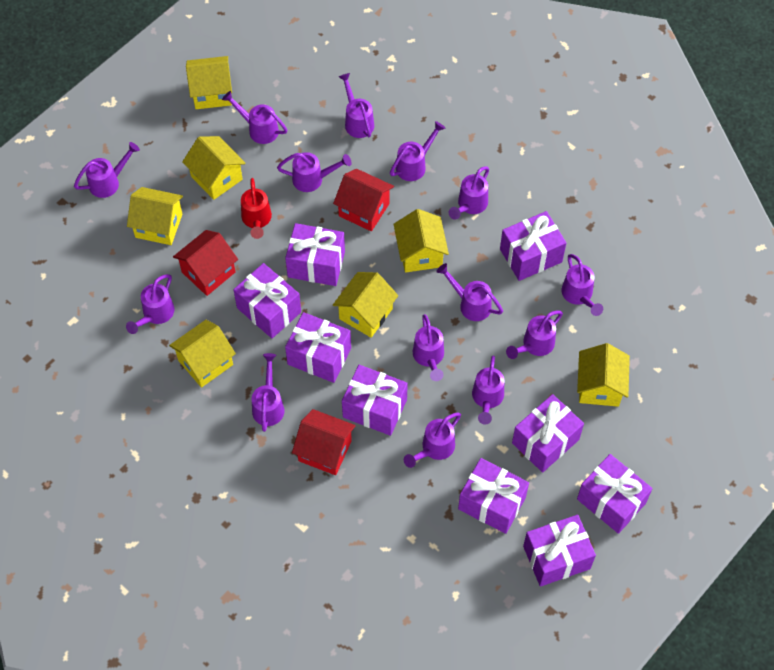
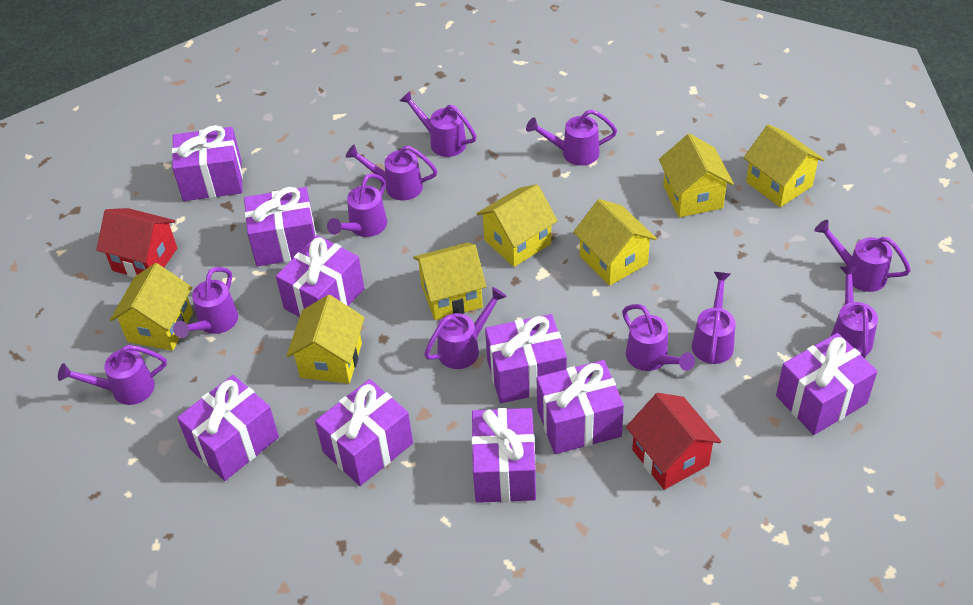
purple watering can: [74,142,140,198] [126,274,175,334] [222,91,287,144] [252,353,284,432] [277,152,352,192] [338,73,374,138] [390,121,445,181] [404,412,461,468] [413,314,444,381] [437,263,503,321] [449,166,489,220] [472,356,504,425] [506,311,563,359] [562,254,603,316] = 14 -> [58,345,167,405] [173,267,238,338] [327,173,387,237] [346,145,438,201] [400,91,477,157] [424,287,507,369] [526,109,617,166] [622,304,695,371] [692,272,735,364] [815,220,911,292] [831,266,878,358] = 11
red house: [173,230,238,296] [292,409,356,475] [333,169,394,231] = 3 -> [96,208,177,278] [626,393,721,490] = 2
red watering can: [241,178,272,239] = 1 -> none = 0

